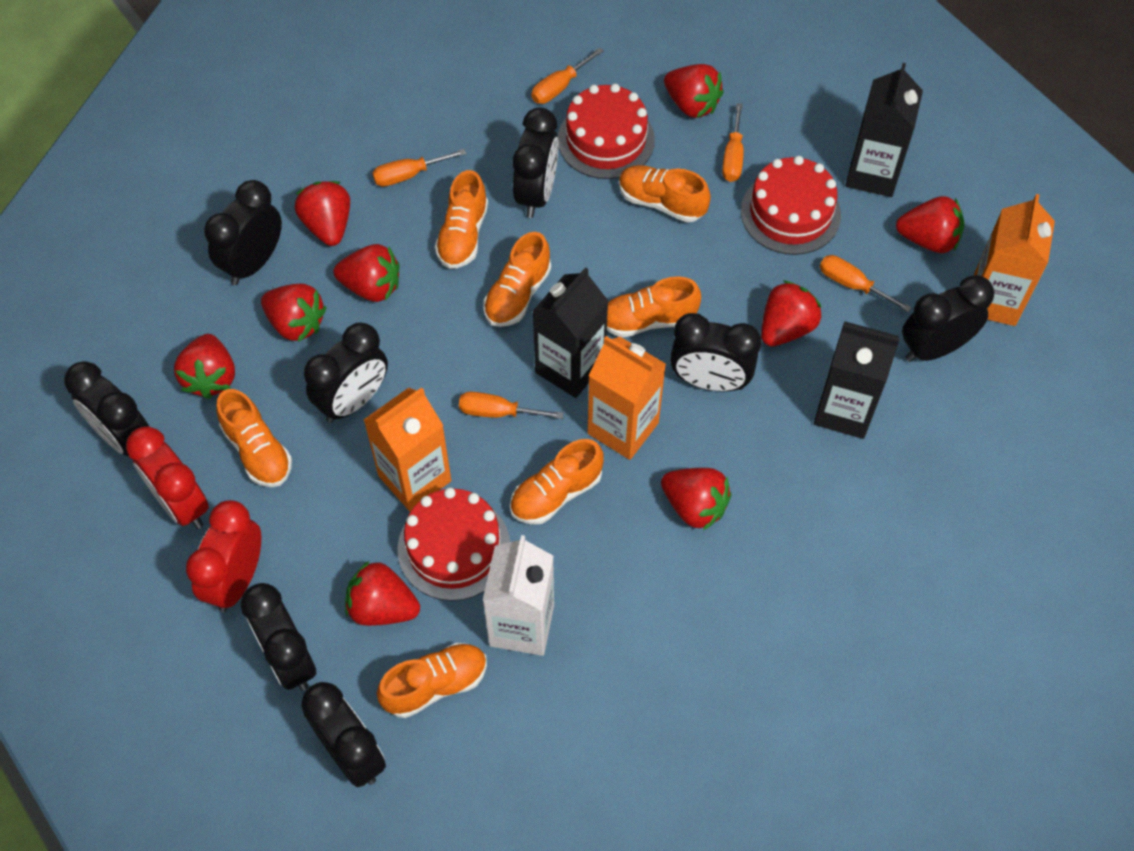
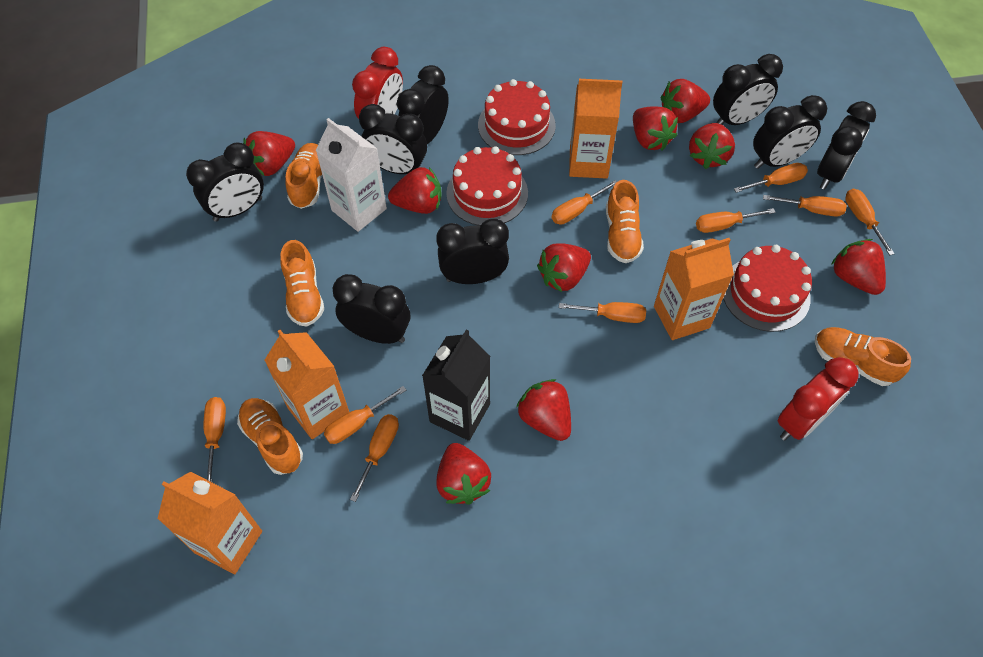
black carton: [532,267,608,398] [814,321,900,439] [846,63,923,197] = 3 -> [422,330,490,441] = 1
orange carton: [364,387,451,511] [588,336,666,460] [973,194,1055,326] = 3 -> [158,472,262,574] [264,330,349,439] [569,79,622,179] [654,238,734,340] = 4
orange screwdriver: [372,149,466,187] [459,392,564,419] [531,47,604,104] [722,103,743,182] [820,255,912,312] = 5 -> [204,397,226,482] [324,386,406,444] [350,414,399,502] [552,180,617,225] [559,302,646,323] [696,208,776,233] [734,163,808,193] [763,195,847,216] [845,189,895,255] = 9
orange shoe: [216,389,292,487] [377,643,487,718] [435,170,488,269] [483,232,551,327] [510,439,603,524] [607,277,701,337] [619,165,711,223] = 7 -> [237,398,303,475] [280,240,324,327] [285,143,322,209] [606,180,644,263] [815,327,911,386] = 5

